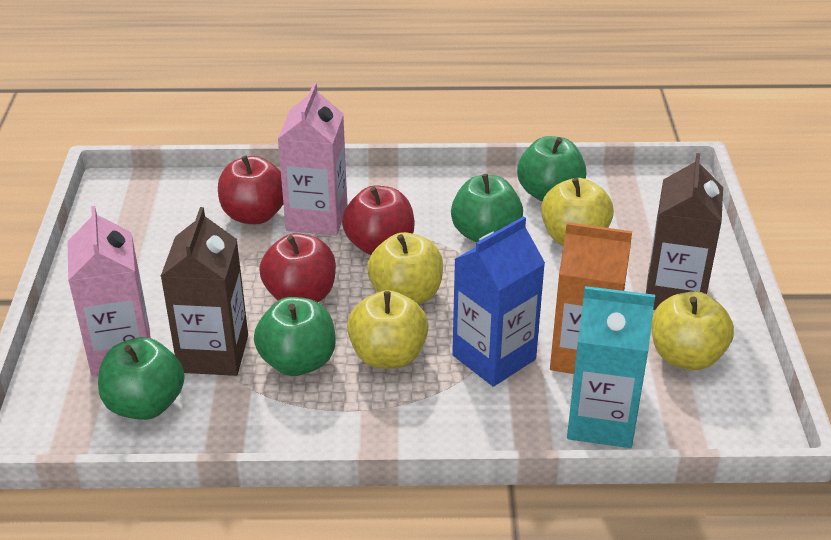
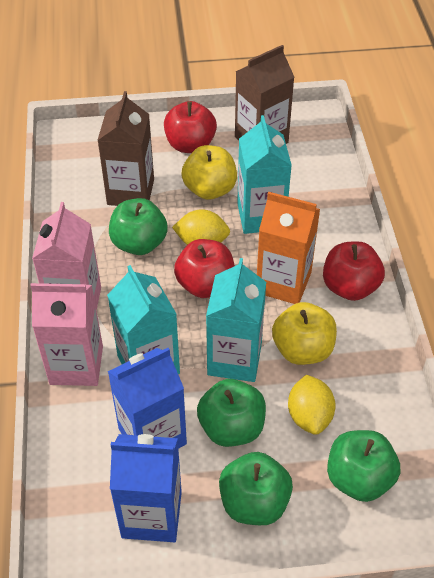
blue carton: [452,216,545,387] = 1 -> [108,348,187,449] [110,434,182,542] = 2
turquoise carton: [567,286,655,448] = 1 -> [107,265,180,374] [206,258,266,382] [237,115,292,234] = 3
yellow apple: [347,290,429,369] [367,232,443,304] [541,178,614,246] [651,291,734,370] = 4 -> [181,145,237,200] [272,302,337,365] = 2
yellow lemon: none = 0 -> [172,209,230,245] [288,375,336,435] = 2

